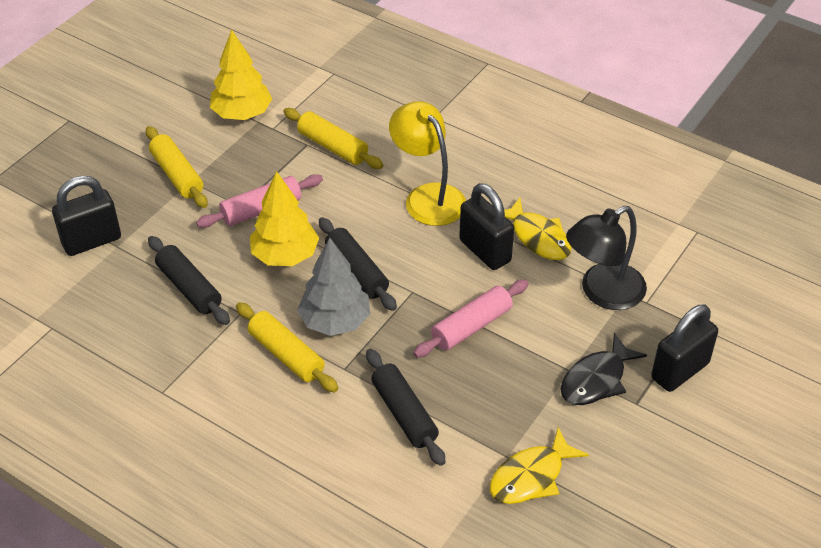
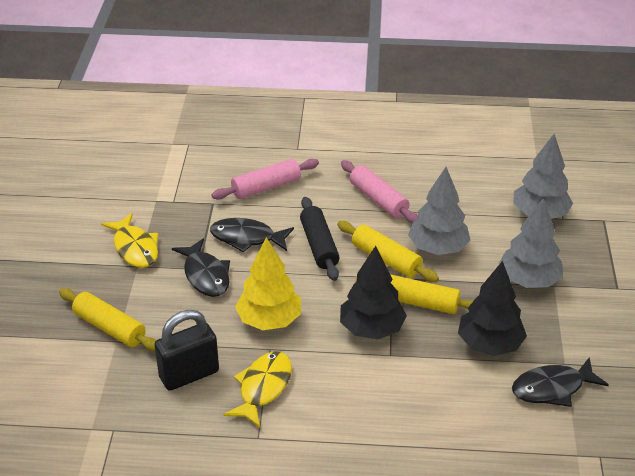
black fish: [561,333,647,405] = 1 -> [172,238,230,297] [210,218,294,253] [512,357,609,407] = 3
black lamp: [566,206,647,310] = 1 -> none = 0
black padlock: [52,176,121,256] [459,183,514,270] [651,305,718,392] = 3 -> [154,310,219,391] = 1
black rolling pin: [148,236,230,325] [319,217,397,311] [366,349,446,466] = 3 -> [300,197,340,281] = 1
black tree: none = 0 -> [340,246,407,339] [458,261,527,356] = 2
grey tree: [297,238,370,336] = 1 -> [408,167,470,255] [499,198,563,288] [513,134,573,219] = 3
yellow lamp: [389,101,466,226] = 1 -> none = 0
yellow tree: [210,30,272,120] [250,171,319,266] = 2 -> [235,237,301,330] = 1

